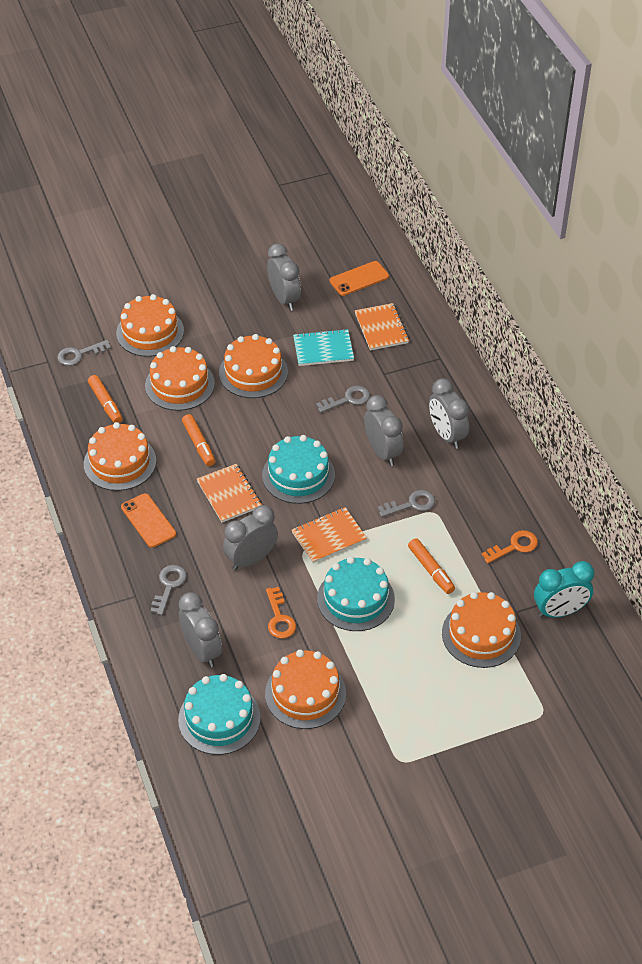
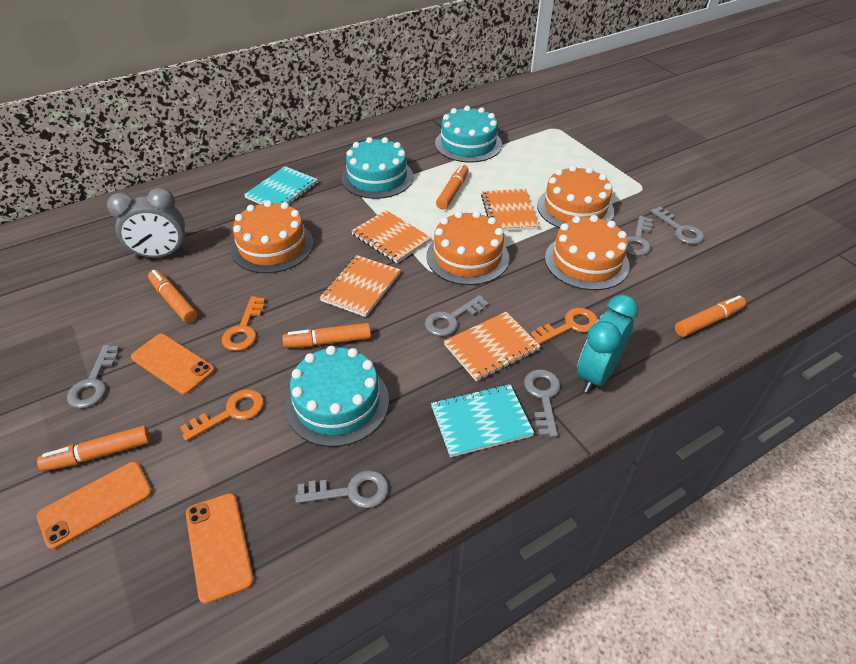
grey clock: [179,592,222,667] [223,505,278,570] [267,243,301,311] [364,395,403,466] [429,378,469,449] = 5 -> [107,188,187,259] = 1
grey key: [57,340,111,366] [150,565,187,615] [316,385,370,413] [378,490,435,517] = 4 -> [67,345,120,408] [295,470,389,508] [425,295,489,336] [524,369,561,437] [627,216,653,256] [650,207,704,244] = 6
orange cake: [84,422,156,491] [116,294,184,357] [145,346,215,411] [219,334,288,398] [265,650,346,729] [442,592,521,668] = 6 -> [231,200,314,273] [426,211,509,285] [537,165,614,228] [545,215,630,290] = 4
orange key: [266,587,296,639] [482,530,538,563] = 2 -> [180,389,264,441] [222,296,265,351] [530,308,598,345] = 3
orange marker: [88,375,122,423] [182,414,215,466] [408,538,455,594] = 3 -> [37,426,150,472] [148,270,197,323] [282,323,371,348] [436,164,469,210] [675,295,746,337] = 5
orange notebook: [197,464,262,522] [292,507,367,563] [355,303,409,350] = 3 -> [319,255,401,317] [351,210,431,263] [444,312,541,382] [481,189,539,231] = 4
orange phone: [121,493,176,548] [330,261,389,296] = 2 -> [37,462,152,550] [131,334,215,395] [186,493,254,604] = 3
turquoise notebook: [293,329,354,366] = 1 -> [244,166,318,204] [431,384,534,457] = 2

